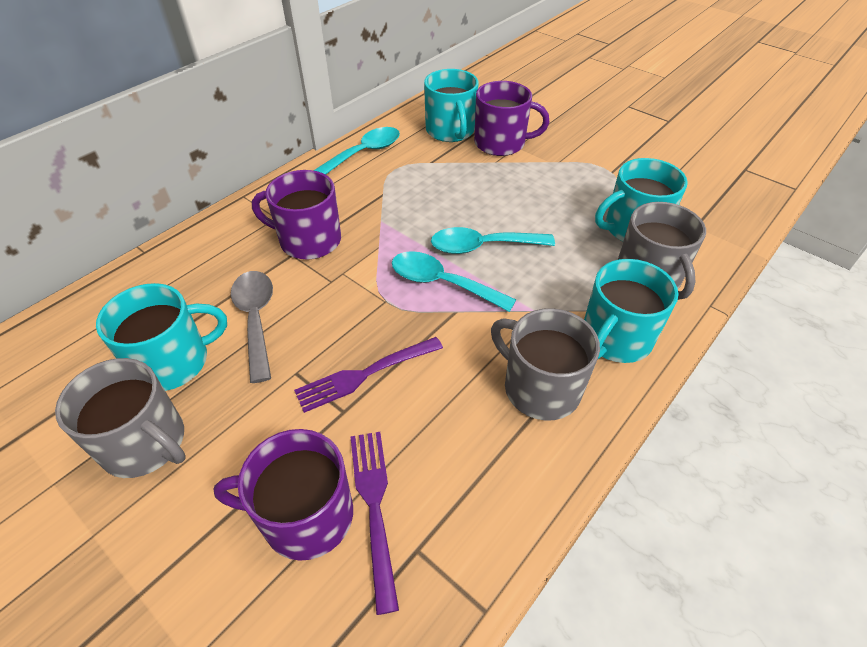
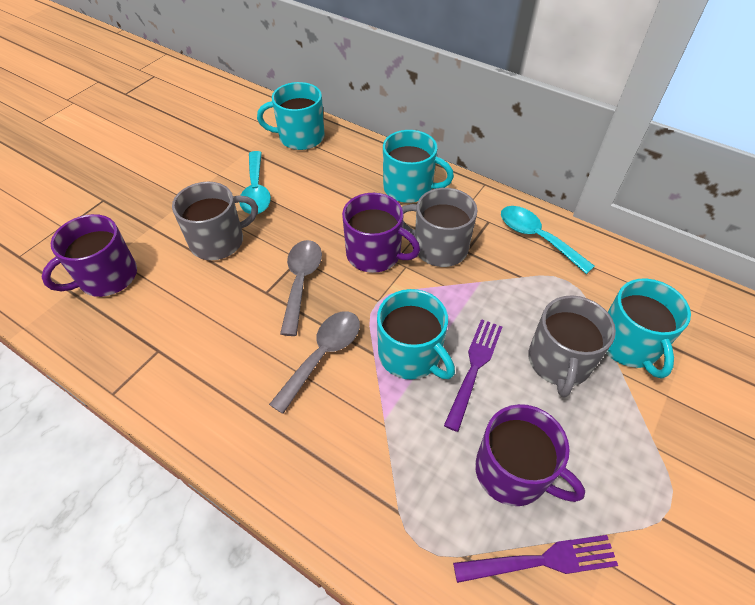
grey spoon: [231,271,273,383] = 1 -> [269,311,360,414] [280,240,322,336] = 2
turquoise spoon: [313,127,400,175] [392,251,516,312] [431,227,555,254] = 3 -> [239,151,271,214] [501,206,595,274] = 2

